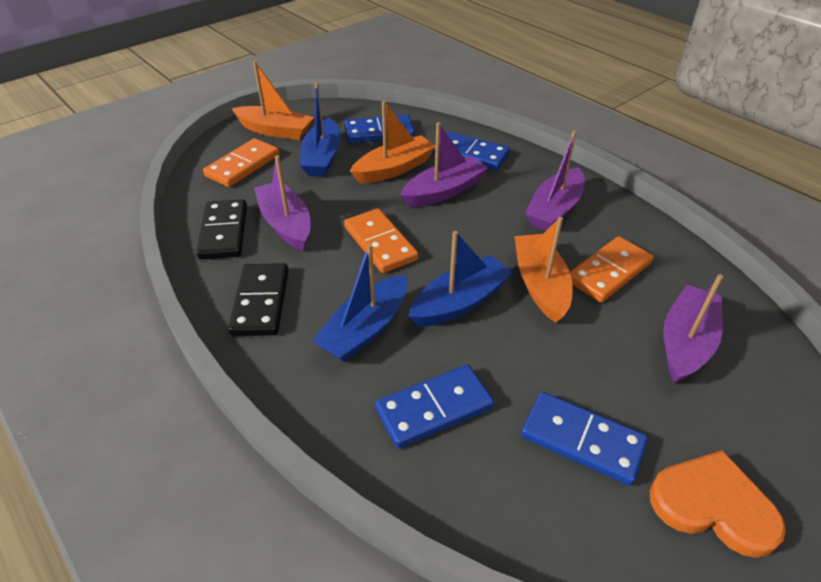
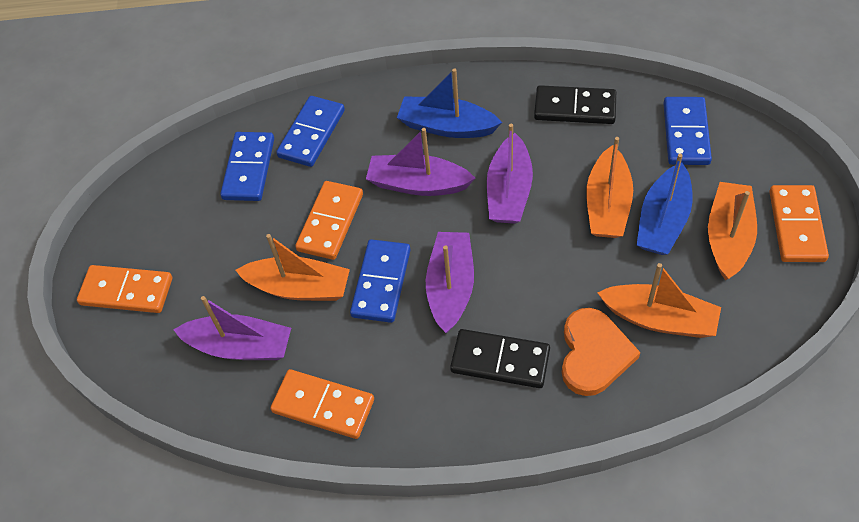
blue boat: [300,82,341,177] [312,244,407,362] [408,231,513,326] = 3 -> [397,68,502,138] [637,153,693,255] = 2
orange boat: [231,61,314,140] [350,101,436,183] [514,217,573,323] = 3 -> [235,234,350,301] [586,137,633,238] [597,263,721,338] [708,182,757,280] = 4
orange domino: [203,138,280,187] [344,209,419,273] [570,236,654,302] = 3 -> [77,265,172,313] [270,369,374,439] [295,181,363,260] [769,185,829,262] = 4

